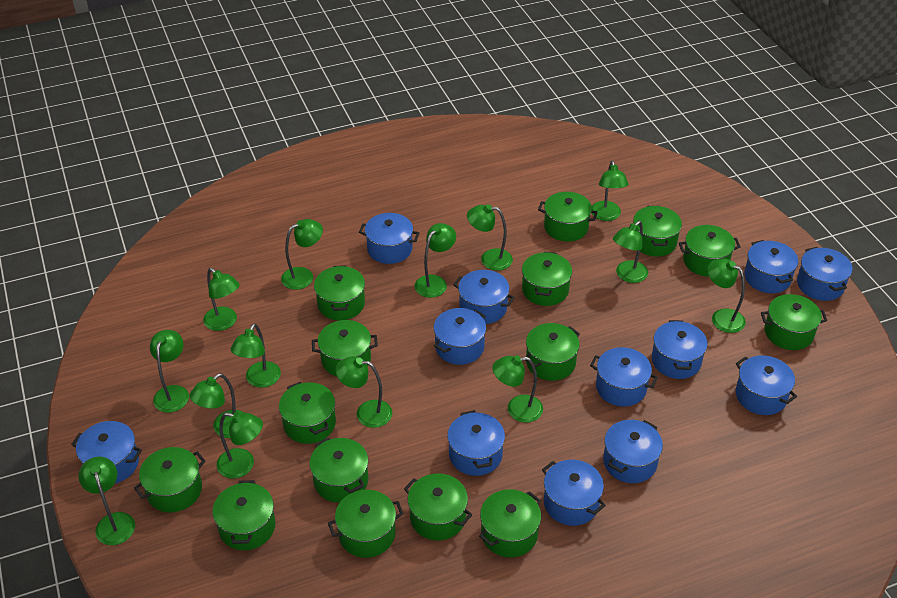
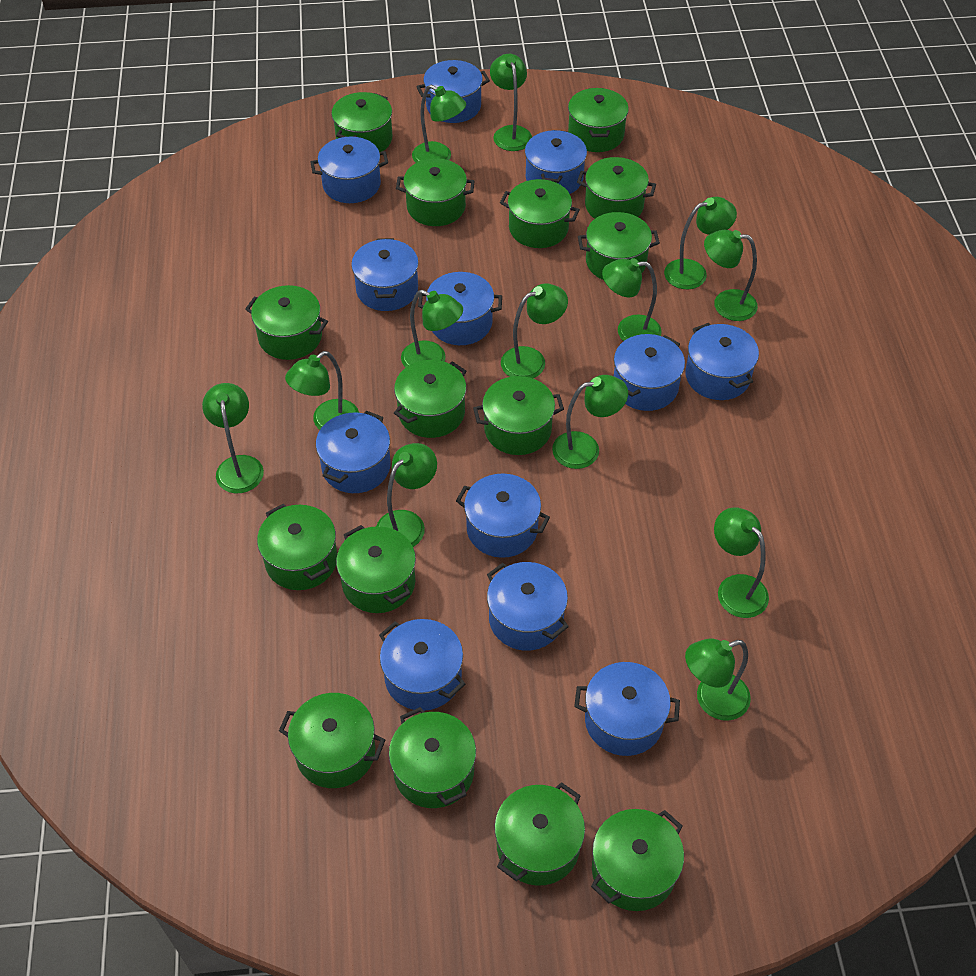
green lamp: [78,457,135,545] [150,330,189,413] [189,373,244,438] [203,268,239,331] [217,412,263,479] [231,324,281,388] [281,219,323,290] [335,356,392,428] [415,223,456,298] [467,204,513,271] [492,355,543,423] [592,160,628,221] [613,221,648,283] [708,258,746,333] = 14 -> [202,383,264,493] [285,351,359,430] [377,443,437,547] [401,290,463,368] [412,85,466,163] [490,54,532,151] [501,284,568,379] [552,375,628,469] [602,258,662,341] [664,197,737,289] [685,638,751,721] [704,230,758,321] [714,507,769,618] = 13

